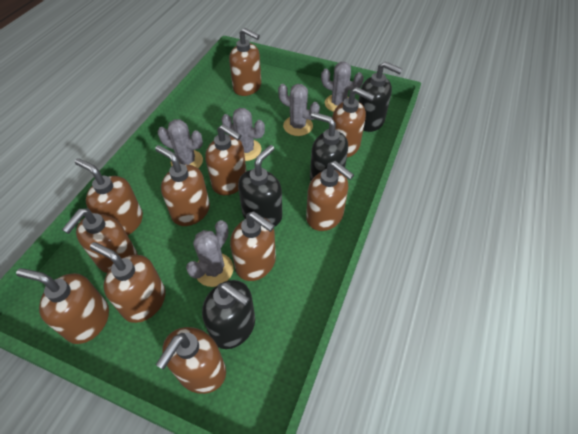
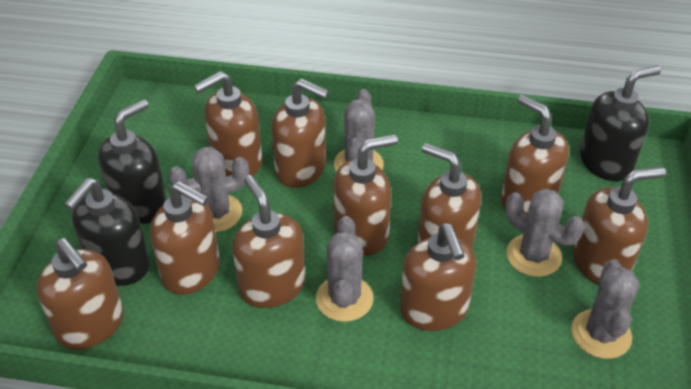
black soap dispenser: [202,280,255,349] [238,145,282,226] [310,112,348,181] [358,61,402,132] = 4 -> [64,178,150,286] [98,99,167,224] [580,65,661,181] = 3
brown soap dispenser: [16,268,109,344] [62,208,138,273] [75,158,143,235] [90,242,165,323] [155,145,210,226] [156,327,226,394] [205,124,246,195] [229,28,261,96] [230,211,276,281] [306,161,354,231] [332,87,375,157] = 11 -> [36,238,124,350] [150,181,220,295] [194,71,262,176] [233,175,305,308] [271,79,329,188] [333,135,398,256] [400,224,476,331] [417,143,481,249] [501,95,569,215] [573,167,666,285] = 10

